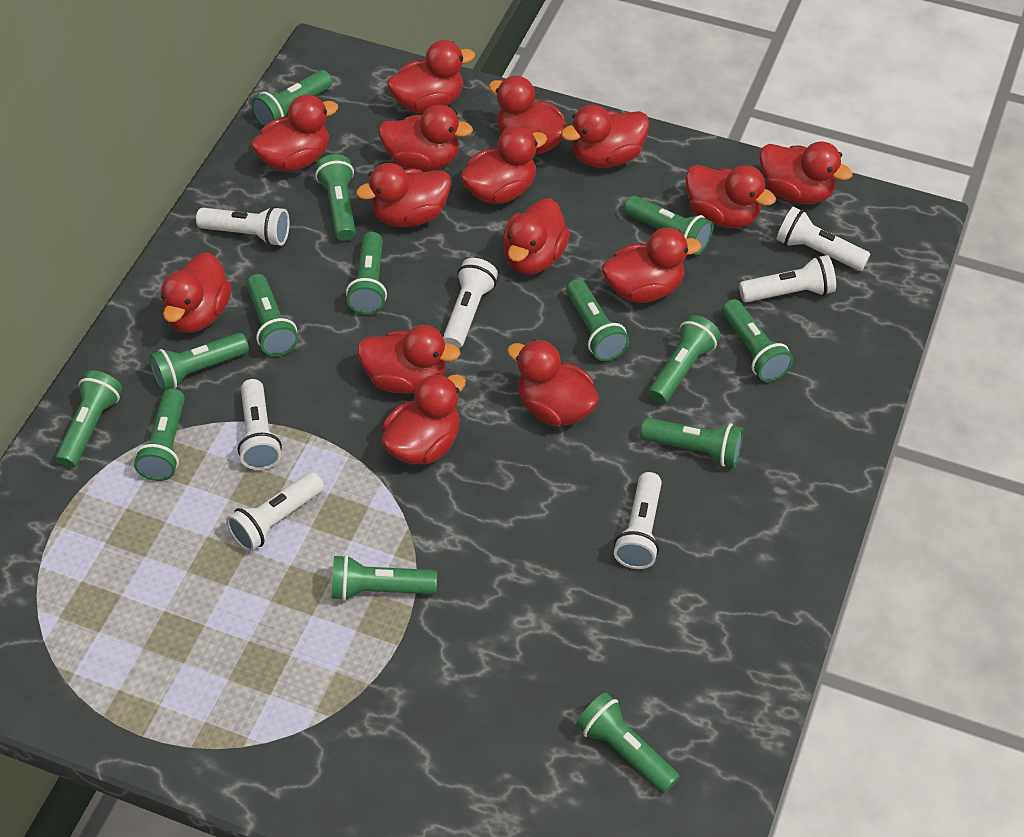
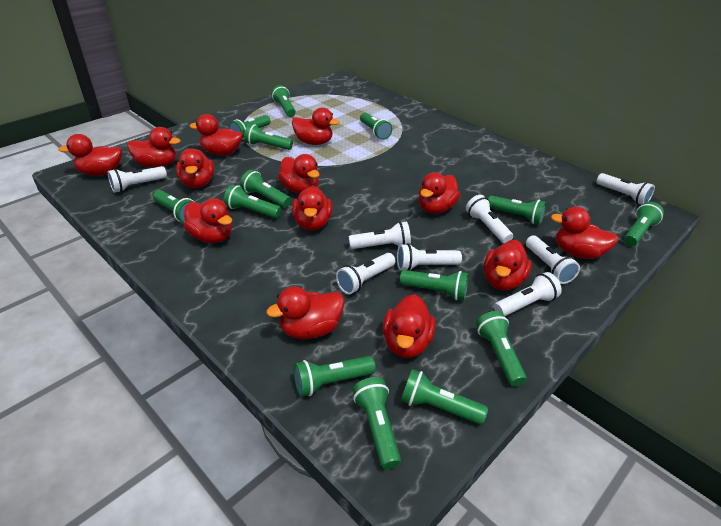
red duck: [161,252,231,333] [251,95,338,172] [356,163,451,227] [357,325,460,394] [379,105,473,171] [382,373,466,464] [387,40,475,113] [460,126,547,204] [489,76,567,154] [502,198,570,274] [507,339,599,426] [561,105,649,168] [602,228,701,303] [685,165,776,228] [759,142,853,204] = 15 -> [58,134,122,176] [128,127,181,168] [176,149,214,188] [183,198,232,243] [189,114,243,156] [266,286,344,339] [278,154,320,194] [292,107,339,145] [292,185,332,231] [383,294,435,358] [419,172,460,214] [484,240,532,290] [551,207,618,259] = 13
white flashlight: [196,206,290,246] [226,472,324,552] [238,379,282,470] [443,258,498,349] [614,472,662,569] [739,255,836,302] [776,207,870,271] = 7 -> [108,166,167,193] [336,253,396,294] [349,221,411,249] [397,243,462,270] [466,195,513,243] [494,272,562,316] [526,236,580,284] [596,173,655,205] = 8

